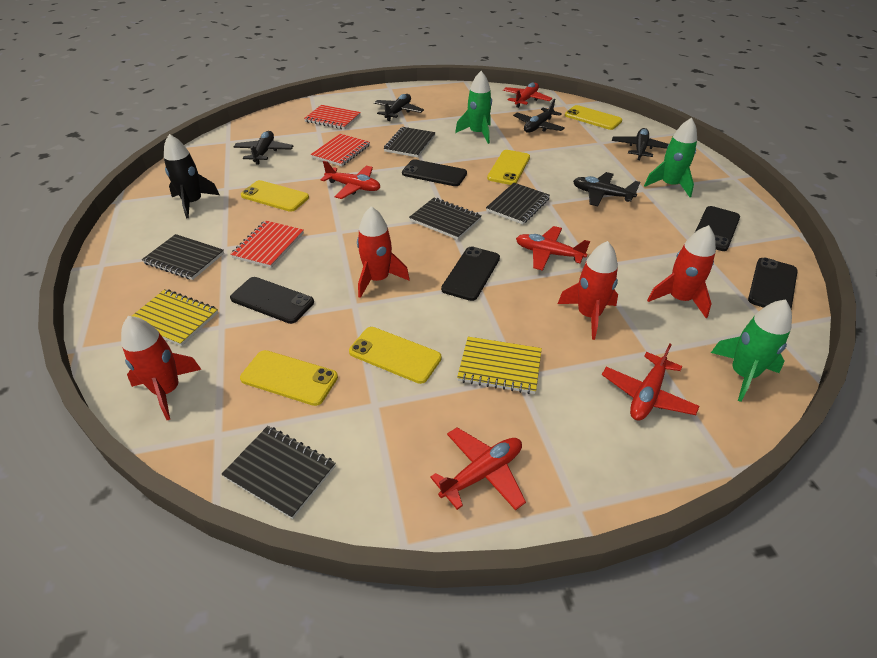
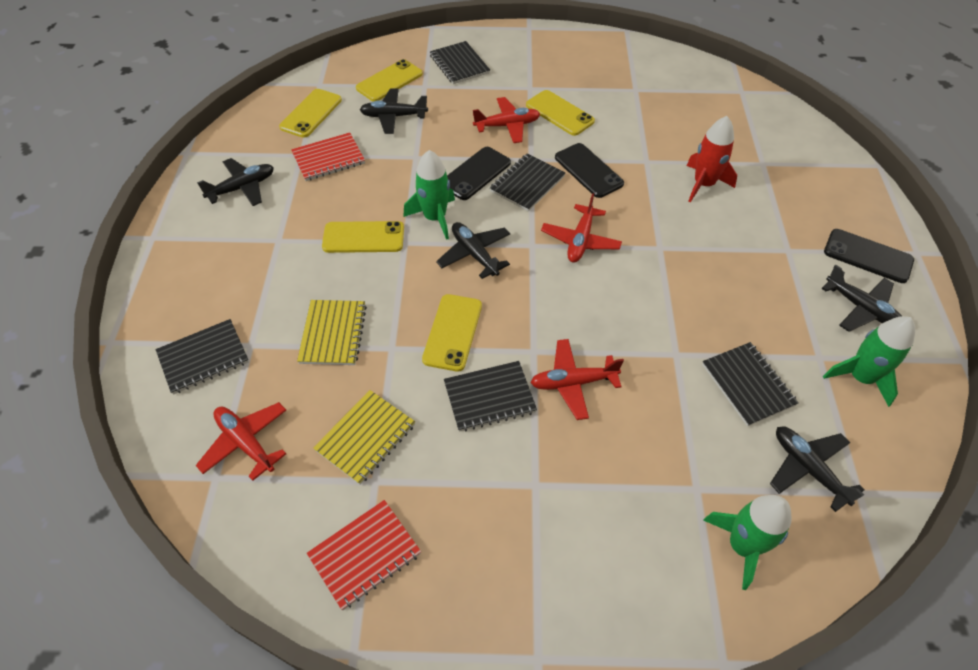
black phone: [230,277,314,324] [402,159,467,186] [441,246,500,301] [695,206,740,251] [748,258,798,309] = 5 -> [447,147,511,200] [555,143,624,198] [824,229,914,283] = 3
black rocket: [164,134,220,218] = 1 -> none = 0
red notebook: [230,220,304,268] [304,105,361,129] [311,134,370,166] = 3 -> [291,133,365,181] [307,500,421,610] = 2
red plane: [321,161,380,199] [430,427,526,510] [503,83,552,108] [516,226,590,271] [602,343,700,421] = 5 -> [195,402,286,481] [473,97,540,143] [530,339,624,420] [541,193,622,263] = 4
red rocket: [121,316,201,420] [357,206,410,298] [558,241,618,340] [647,225,716,318] = 4 -> [687,116,737,202] = 1

